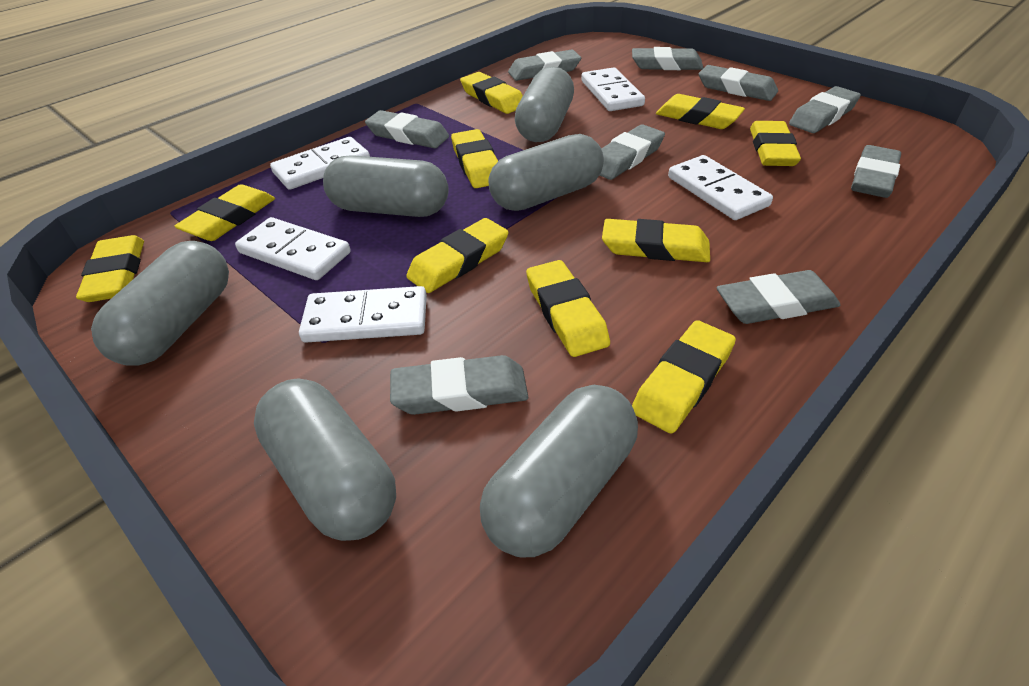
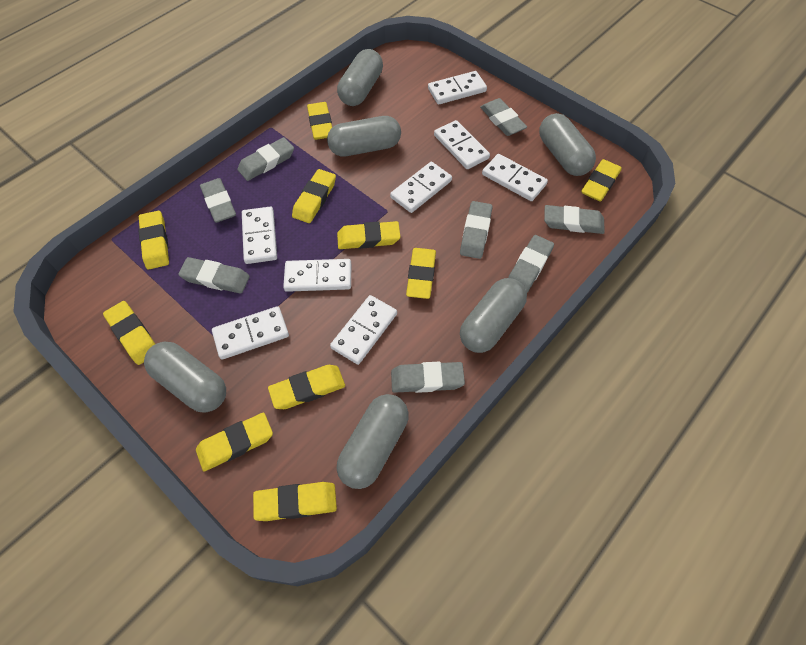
grey eraser: [365,110,449,148] [390,355,528,415] [508,49,581,81] [600,124,665,180] [632,47,703,70] [699,65,778,101] [717,270,840,324] [789,86,861,133] [851,145,901,198] = 9 -> [178,257,250,293] [200,178,236,223] [237,137,294,181] [391,362,465,393] [460,201,492,259] [480,98,527,136] [508,235,554,293] [544,205,605,234] = 8
white domino: [235,217,351,280] [270,137,370,190] [299,286,427,343] [581,67,645,111] [668,155,773,220] = 5 -> [212,306,289,360] [242,207,277,264] [283,259,351,292] [330,295,397,365] [390,162,452,213] [428,71,487,105] [434,120,490,169] [482,154,548,201] = 8

